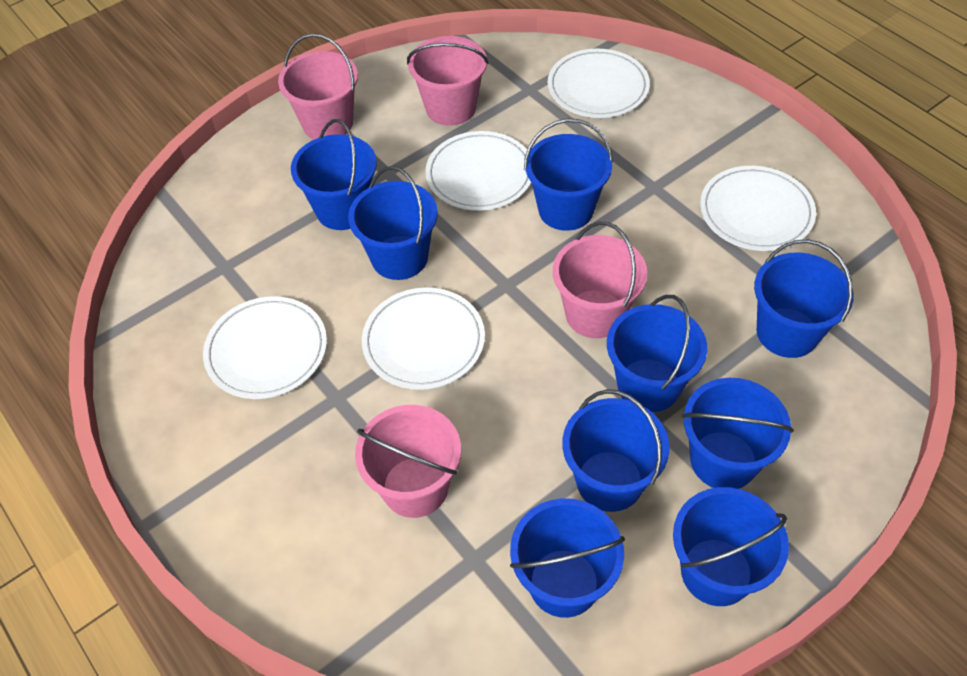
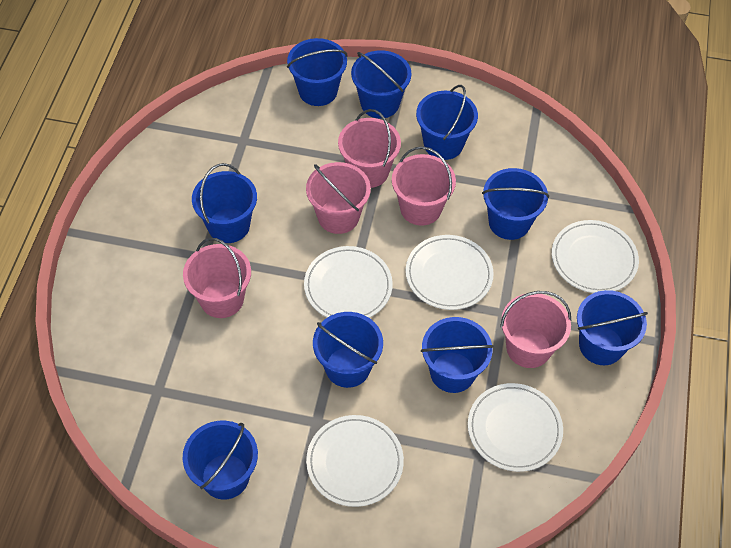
pink bucket: [278,33,358,140] [355,405,461,518] [407,36,488,126] [553,222,647,338] = 4 -> [183,238,251,318] [306,162,371,234] [338,109,401,188] [392,146,456,226] [500,291,571,368] = 5

